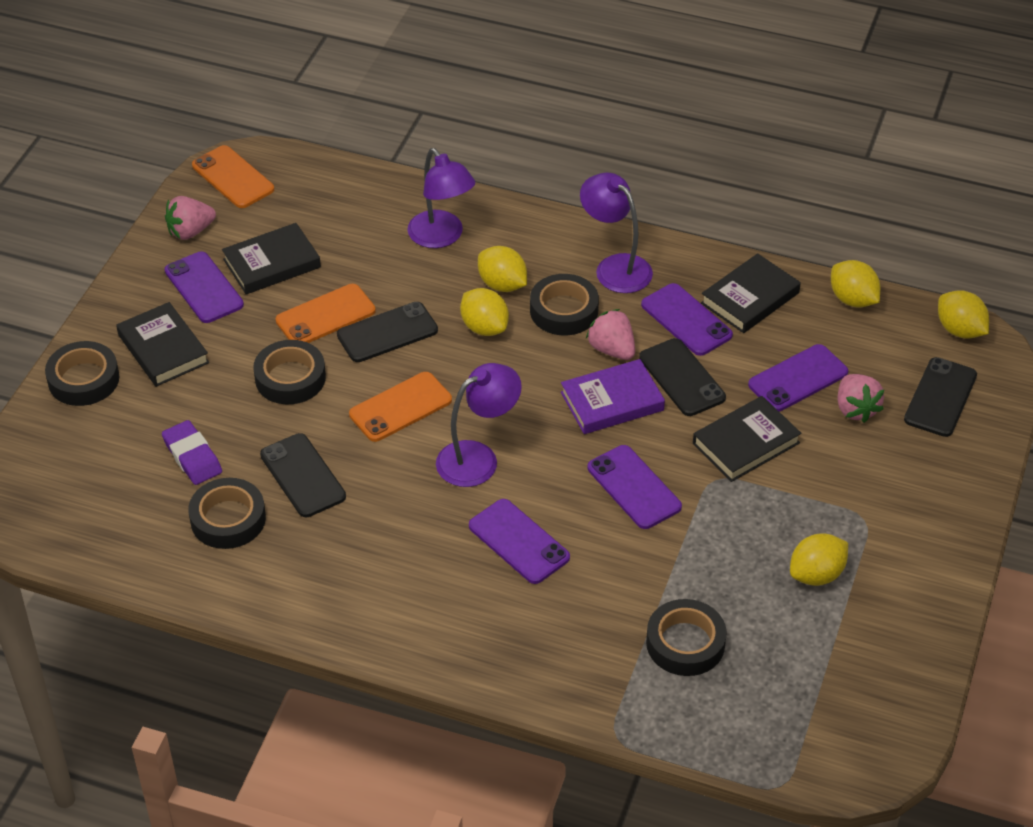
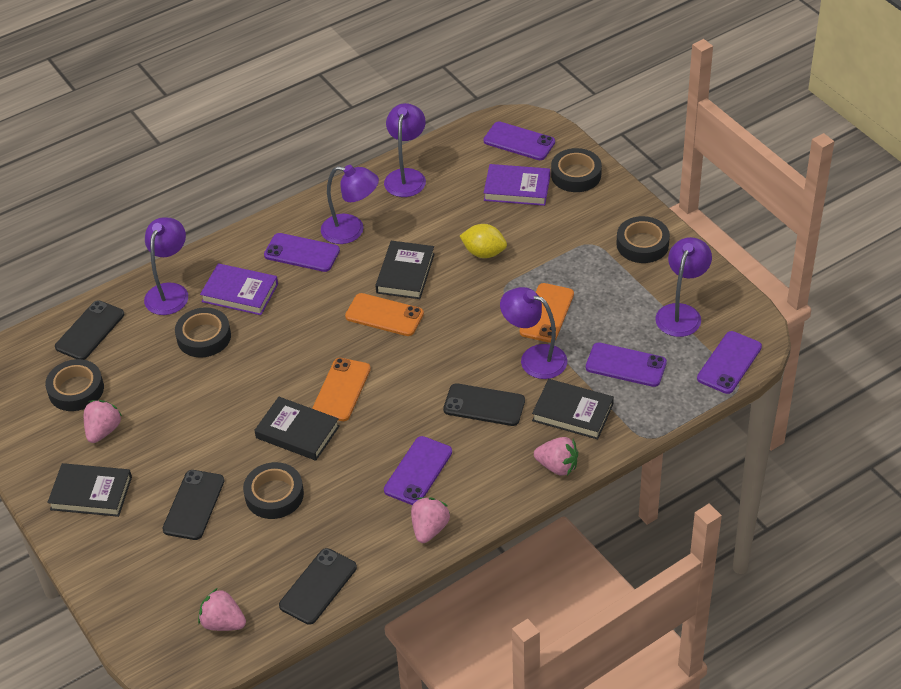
pink strawberry: [165,196,216,240] [586,309,635,360] [838,374,884,423] = 3 -> [84,400,122,443] [198,588,246,631] [411,497,450,543] [534,437,578,476] = 4
purple book: [561,359,665,434] = 1 -> [200,263,278,315] [484,164,550,206] = 2
purple eraser: [162,420,222,485] = 1 -> none = 0
purple lamp: [407,148,475,248] [436,363,522,487] [580,173,653,293] = 3 -> [144,217,188,315] [321,165,379,244] [384,103,426,197] [500,287,567,379] [655,237,712,337] = 5
yellow lemon: [460,288,509,336] [478,246,527,292] [790,533,848,586] [831,260,880,308] [938,290,989,339] = 5 -> [460,224,507,258] = 1

